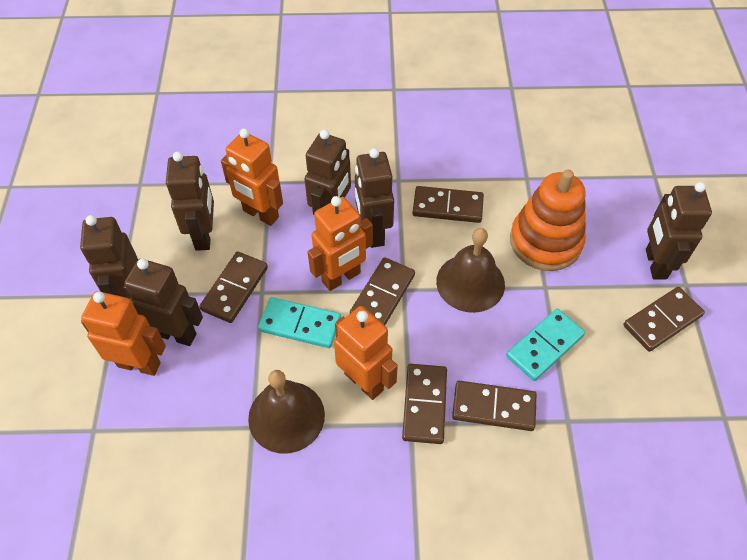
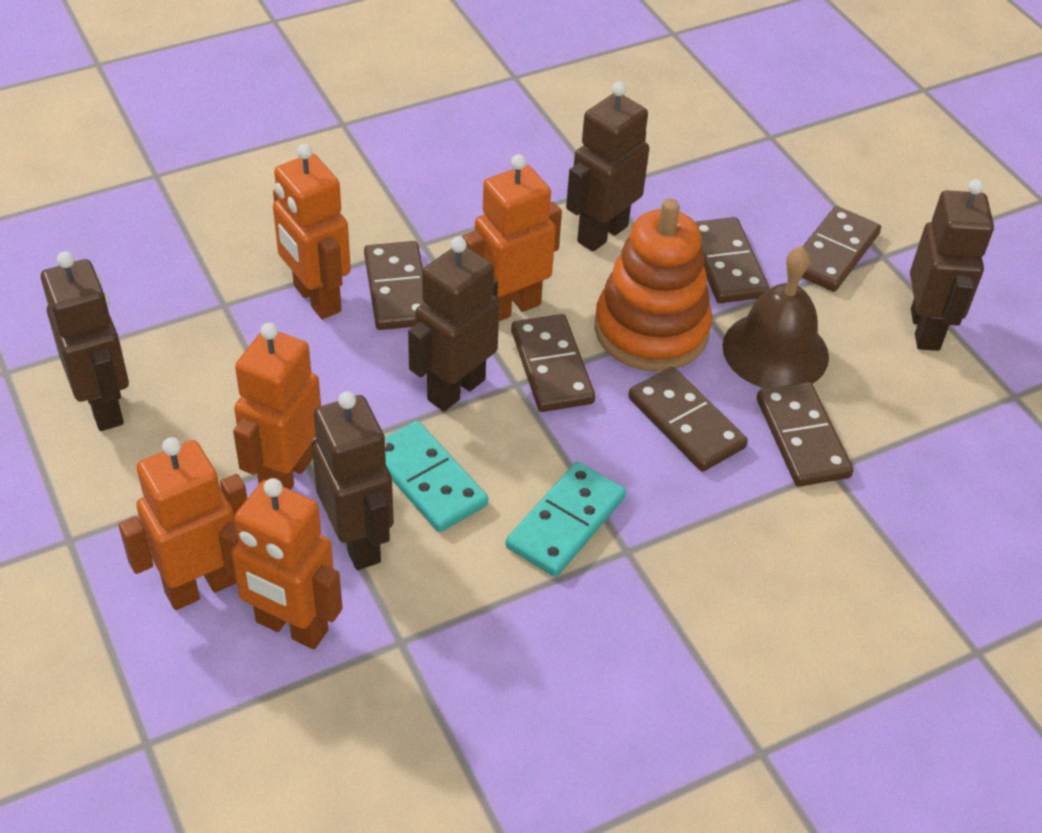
brown bell: [248,370,325,454] [436,228,505,313] = 2 -> [722,246,829,389] = 1
brown robot: [80,215,138,298] [123,258,203,346] [166,151,214,251] [304,129,351,215] [355,148,394,248] [646,182,712,280] = 6 -> [41,251,129,431] [312,391,394,570] [408,236,500,411] [566,81,649,252] [910,179,994,351] = 5
orange robot: [81,291,166,376] [221,128,283,226] [308,196,373,291] [334,306,398,400] = 4 -> [119,437,247,610] [218,478,343,649] [233,323,321,490] [273,144,351,319] [462,154,562,321] = 5

